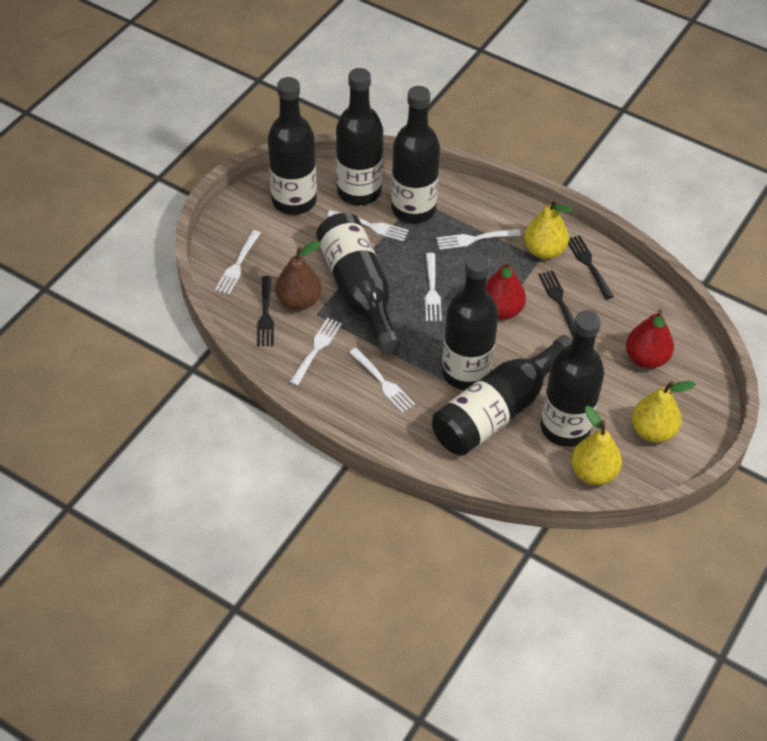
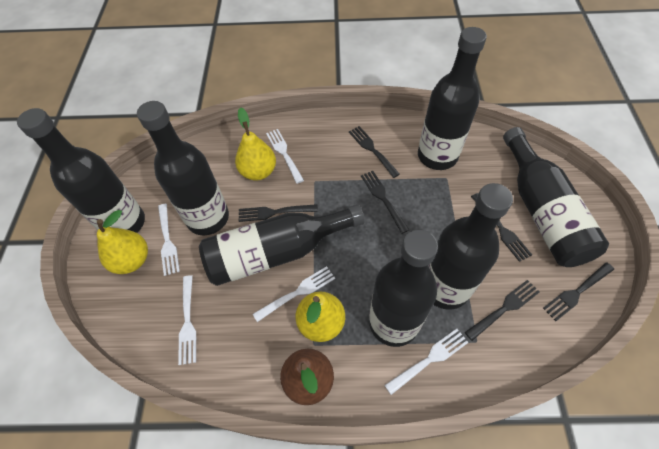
black fork: [257,276,274,346] [538,271,575,336] [568,235,614,299] = 3 -> [239,204,318,222] [349,126,400,178] [361,171,409,234] [465,280,539,341] [471,193,532,262] [543,262,614,321] = 6
red pear: [486,260,526,320] [626,309,674,368] = 2 -> none = 0
white fork: [215,230,261,295] [289,318,342,386] [327,210,409,242] [349,348,415,413] [425,253,442,321] [436,229,521,250] = 6 -> [158,204,180,276] [178,275,196,365] [253,266,335,322] [266,129,304,184] [384,329,469,395] = 5

